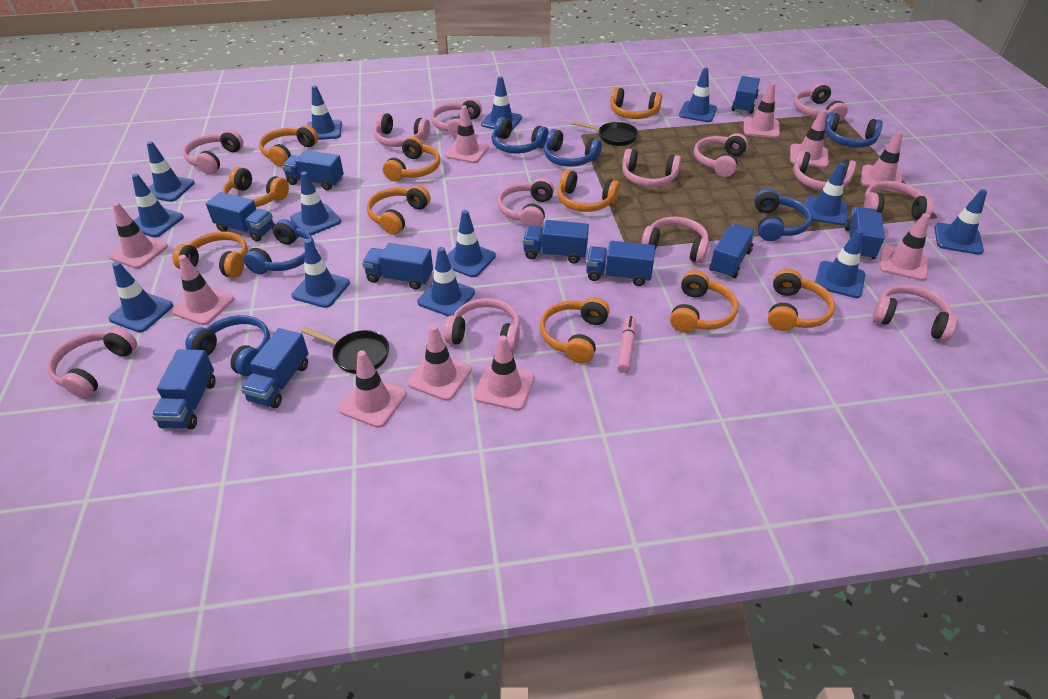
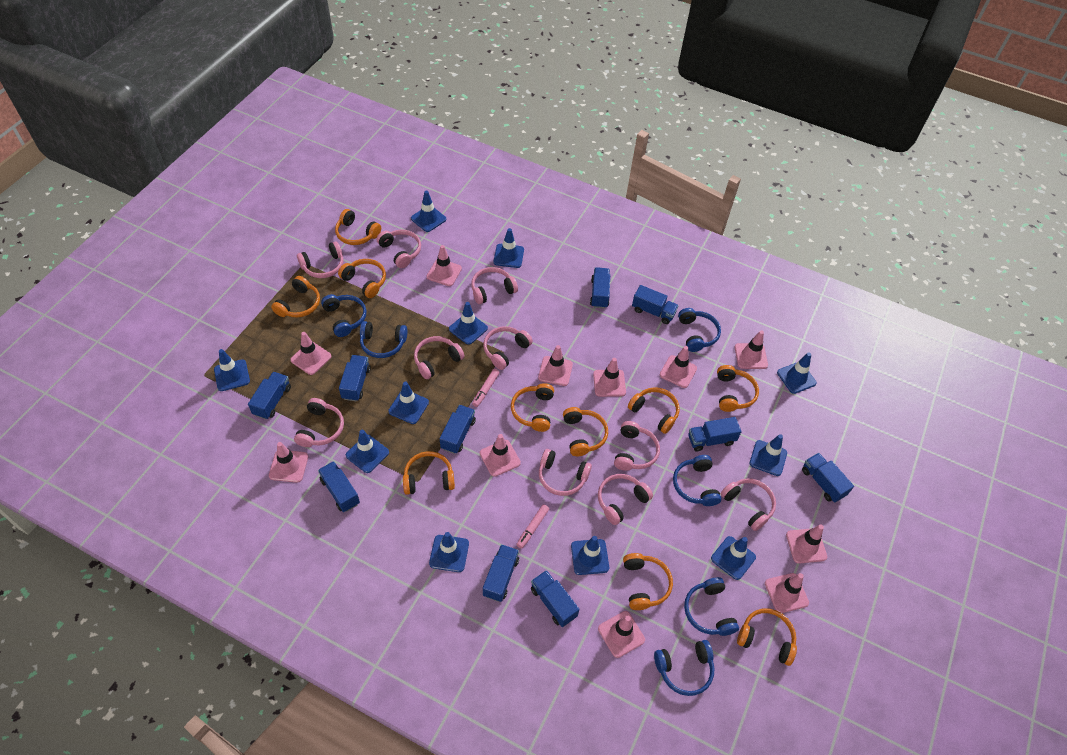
black pan: [301,327,389,374] [572,121,638,146] = 2 -> none = 0
blue traffic cone: [109,262,173,332] [132,173,184,237] [147,141,195,202] [290,171,341,235] [292,239,350,308] [307,85,342,140] [417,247,475,317] [447,210,496,277] [481,76,522,130] [679,68,717,122] [805,162,847,225] [815,229,866,298] [934,189,987,255] = 13 -> [214,349,250,391] [346,430,389,473] [388,382,429,424] [411,191,446,232] [429,532,469,572] [449,302,488,345] [493,228,524,268] [571,536,609,575] [711,536,756,580] [750,434,787,476] [777,352,817,394] = 11
pink headphones: [47,327,137,398] [183,130,243,174] [374,113,430,147] [431,98,482,138] [444,298,520,353] [497,178,554,227] [622,149,681,187] [641,217,709,263] [694,133,748,177] [793,151,856,190] [794,83,848,121] [864,181,934,220] [873,284,957,341] = 13 -> [294,398,344,447] [297,241,343,278] [377,230,421,268] [414,336,465,379] [471,267,518,304] [483,326,533,370] [539,449,592,496] [598,474,653,525] [614,421,660,471] [721,478,776,531] = 10
pink marker: [617,316,636,373] = 1 -> [472,369,500,407] [516,504,549,549] = 2
pink traffic cone: [109,202,168,269] [172,255,234,325] [339,350,406,428] [408,325,472,401] [445,105,489,163] [474,335,534,410] [744,83,780,138] [790,110,829,168] [860,131,903,192] [879,213,930,281] = 10 -> [269,442,308,483] [290,332,331,375] [426,245,462,286] [480,434,521,477] [538,345,573,386] [593,358,626,397] [598,611,645,658] [660,346,697,388] [735,330,768,369] [765,573,809,613] [786,524,827,564] = 11

